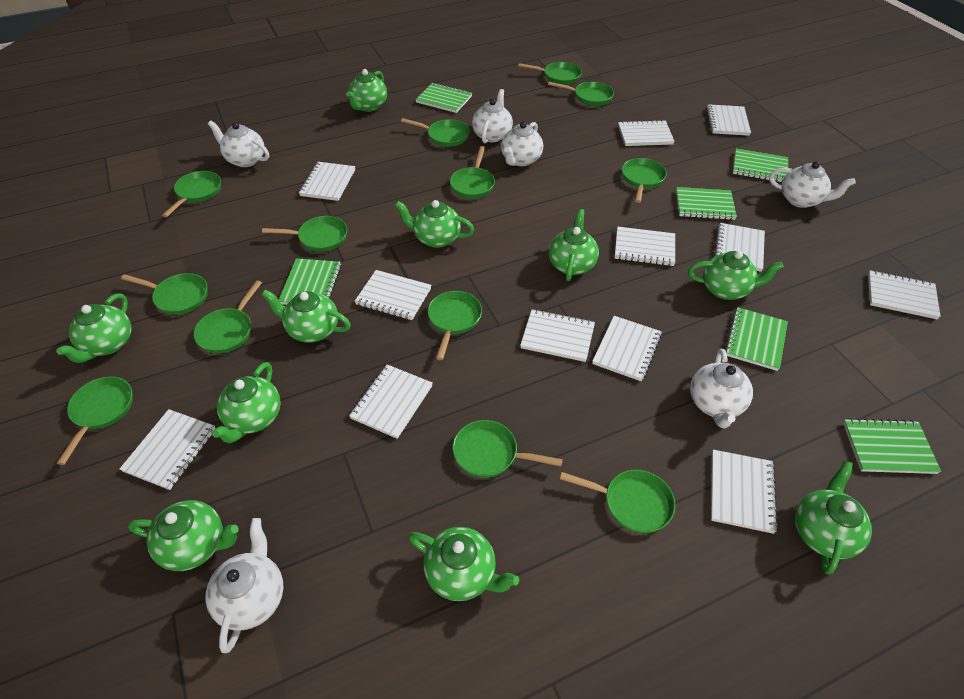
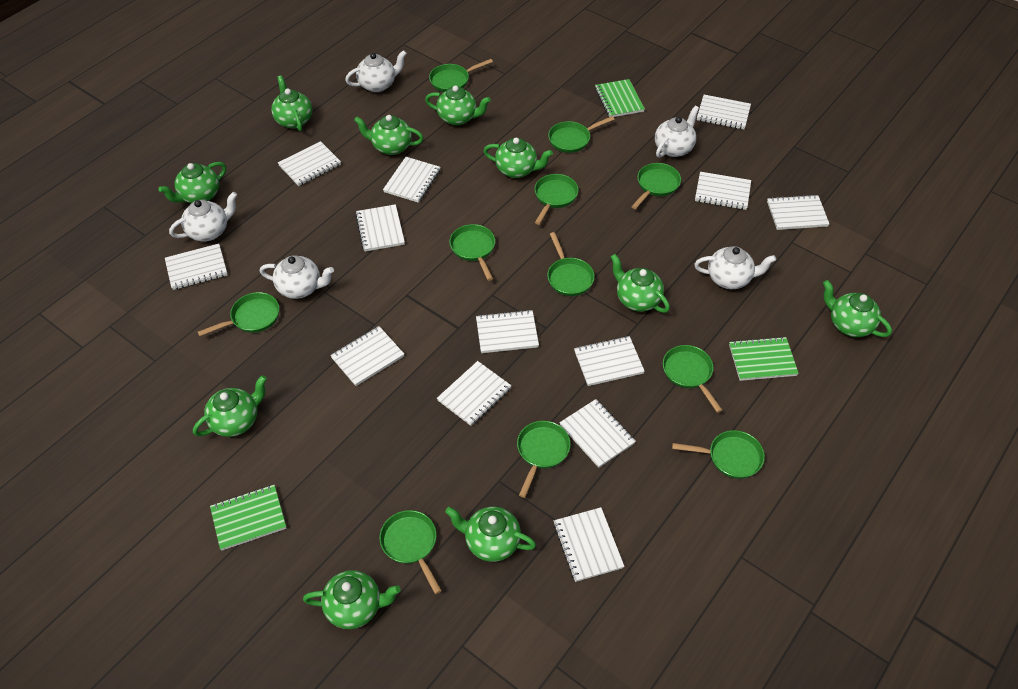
green notebook: [279,258,341,305] [415,83,472,113] [676,187,737,220] [725,307,788,371] [733,149,788,183] [843,418,941,474] = 6 -> [210,485,286,551] [595,79,645,117] [729,336,799,381] = 3
green pan: [57,376,133,465] [121,273,208,315] [162,171,221,217] [193,280,262,353] [262,216,347,252] [401,118,470,147] [428,291,482,360] [450,146,495,199] [453,420,563,478] [518,62,582,85] [548,81,614,106] [560,469,675,533] [622,158,667,203] = 13 -> [198,292,279,336] [380,510,442,594] [429,59,493,92] [449,224,495,281] [517,421,571,498] [535,174,578,225] [547,232,595,296] [548,116,615,153] [631,163,681,209] [663,345,722,413] [672,430,765,479] = 11
white notebook: [120,409,216,490] [299,162,355,201] [349,364,433,439] [354,270,431,320] [520,309,595,362] [592,316,662,381] [615,227,675,266] [618,120,675,146] [707,104,751,136] [711,450,778,534] [714,223,765,272] [868,270,941,319] = 12 -> [165,244,227,290] [278,141,341,186] [330,326,404,386] [355,204,405,252] [383,157,440,203] [437,361,512,426] [476,310,539,353] [553,507,624,582] [560,399,636,468] [574,336,645,386] [695,172,751,210] [697,95,751,130] [767,194,829,230] = 13
white teapot: [206,518,283,653] [208,121,269,167] [472,89,513,143] [501,122,543,166] [690,349,753,428] [769,161,856,208] = 6 -> [169,192,237,241] [260,255,334,299] [345,50,407,92] [655,106,699,158] [694,246,776,289] = 5

